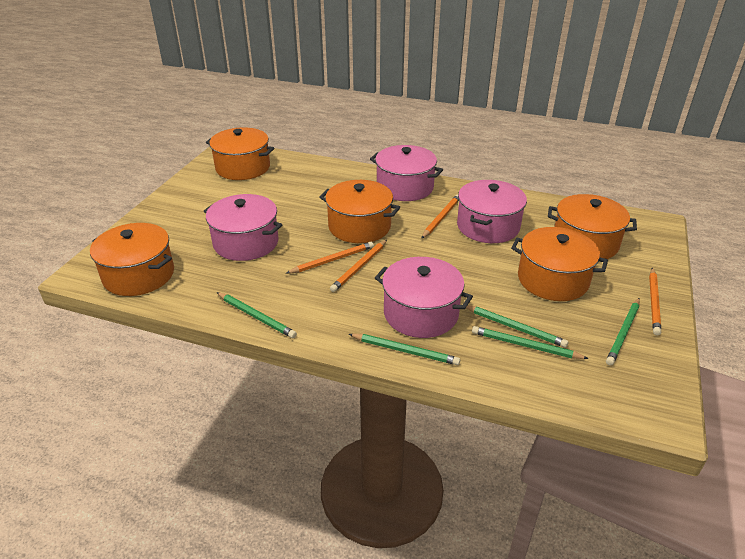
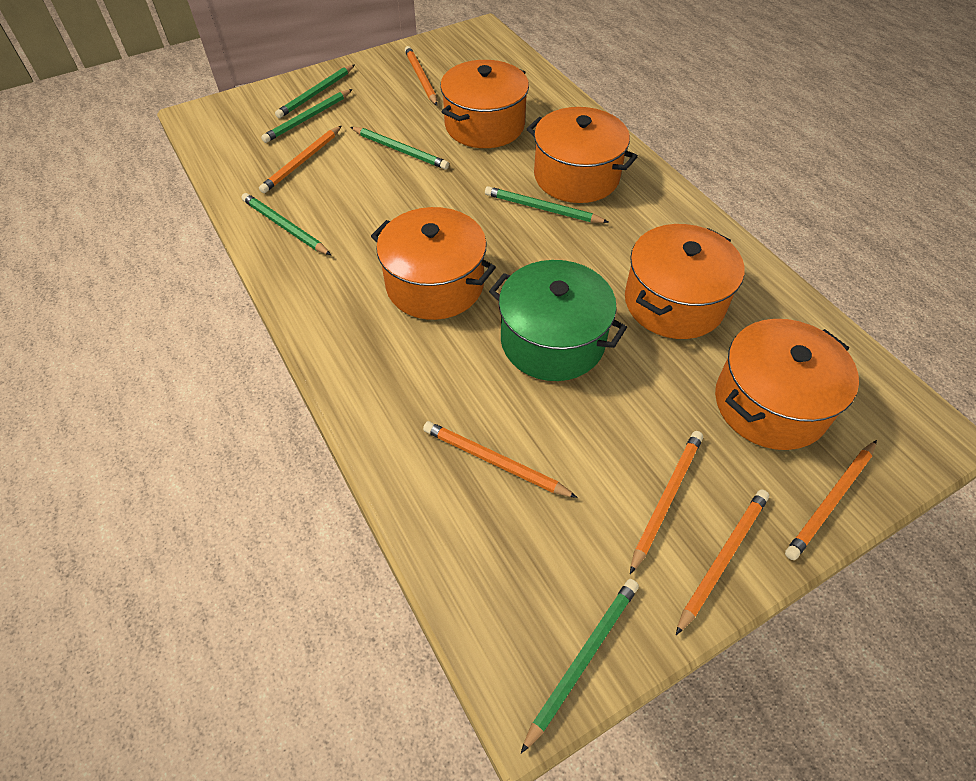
green pencil: [216,292,297,338] [349,334,460,365] [466,305,568,348] [472,326,589,359] [606,298,640,366] = 5 -> [242,193,331,255] [261,89,353,143] [275,64,355,118] [350,127,449,170] [485,186,609,223] [521,579,639,753] = 6
green pot: none = 0 -> [489,260,627,381] = 1
orange pencil: [285,242,374,274] [330,240,387,292] [421,194,459,239] [649,267,661,335] = 4 -> [259,126,342,193] [405,46,438,106] [423,421,578,498] [630,431,703,574] [676,490,769,635] [785,440,877,560] = 6
pink pot: [204,194,282,261] [370,145,443,201] [375,257,473,338] [457,180,527,243] = 4 -> none = 0

